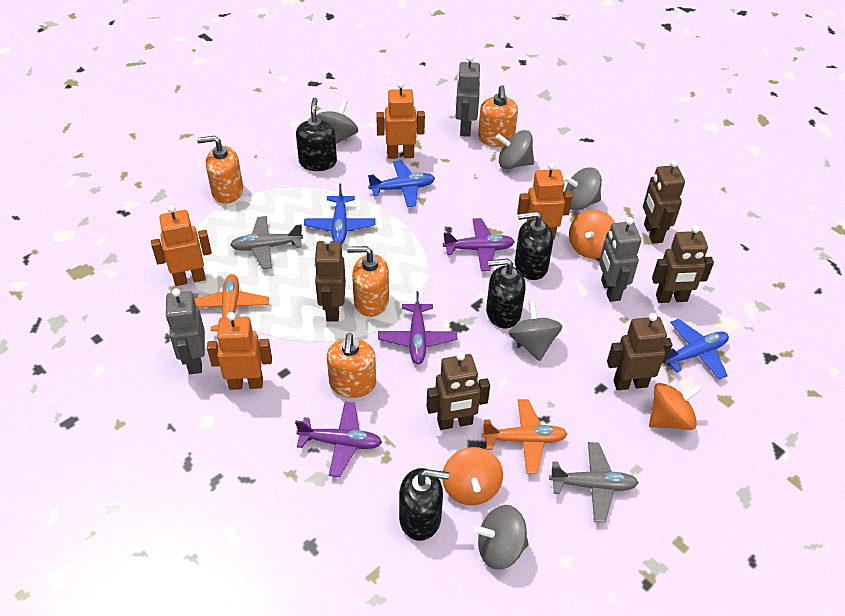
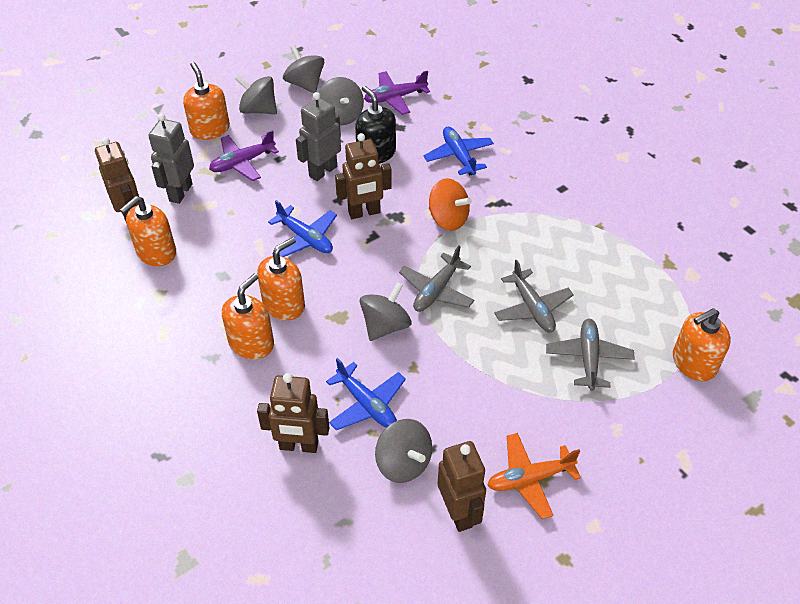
black soap dispenser: [296,98,337,171] [399,468,449,541] [486,258,526,329] [515,211,553,280] = 4 -> [355,86,396,164] = 1
brown robot: [314,236,346,322] [426,352,490,430] [607,313,672,390] [643,160,685,244] [652,225,714,303] = 5 -> [95,137,139,221] [257,373,330,453] [335,133,392,219] [438,441,486,532] = 4
grey plane: [230,216,303,269] [549,442,639,523] = 2 -> [399,246,474,312] [494,260,573,332] [546,319,635,391] = 3
grey robot: [165,288,205,374] [455,55,480,137] [599,217,641,302] = 3 -> [149,113,194,204] [296,92,341,181] = 2
orange plane: [195,274,269,331] [482,399,567,474] = 2 -> [487,433,581,519] = 1
orange robot: [151,205,212,286] [207,312,272,390] [376,81,425,159] [517,163,572,240] = 4 -> none = 0
orange soap dispenser: [197,136,243,204] [327,333,376,398] [347,246,389,317] [478,85,518,147] = 4 -> [120,196,176,266] [183,62,230,140] [222,274,274,360] [257,237,305,321] [673,308,731,381] = 5
orange spinning top: [442,447,503,505] [569,210,615,259] [649,383,702,430] = 3 -> [429,178,472,231] = 1
purple plane: [295,402,382,477] [378,291,457,364] [443,218,515,271] = 3 -> [209,130,279,181] [364,71,430,115] = 2

